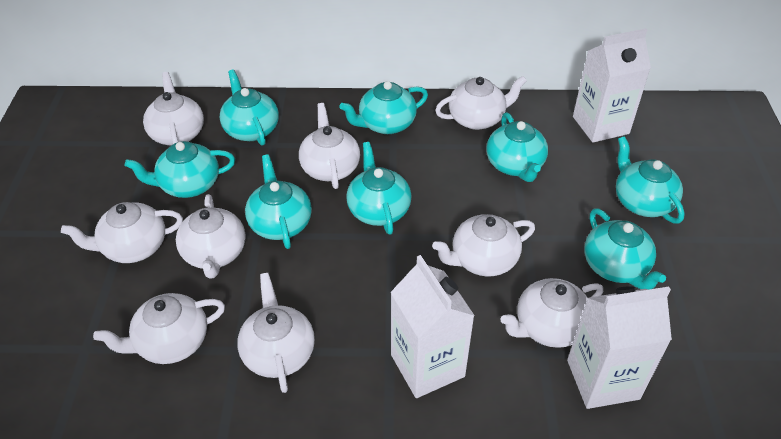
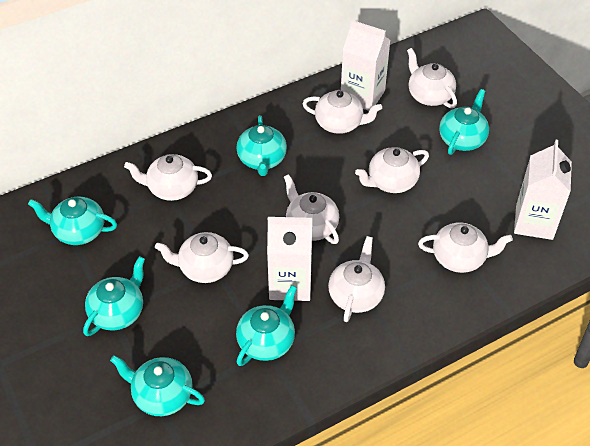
turquoise teapot: [125,141,235,198] [220,69,279,145] [245,154,312,249] [340,81,428,134] [346,142,412,235] [486,112,548,182] [585,208,666,290] [616,136,685,224] = 8 -> [28,197,117,245] [83,256,145,336] [110,355,205,416] [236,115,287,176] [236,285,297,366] [439,89,489,155] = 6
white teapot: [61,202,183,263] [93,293,225,364] [143,72,204,145] [176,194,246,279] [237,273,315,393] [299,103,360,189] [432,214,535,277] [435,76,527,130] [500,278,603,348] = 9 -> [124,154,212,201] [155,232,249,283] [284,174,339,244] [302,90,382,134] [328,236,385,322] [355,147,429,193] [407,48,457,108] [418,222,513,273] = 8

